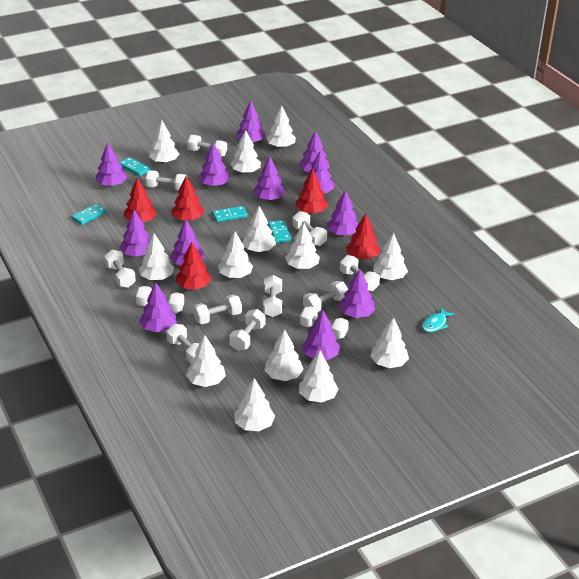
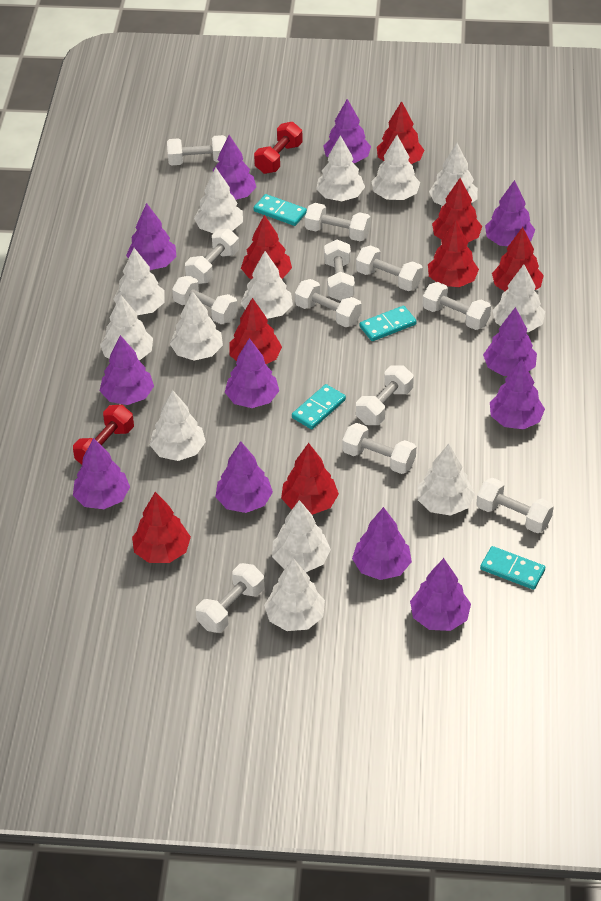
red dumbbell: none = 0 -> [73,405,134,465] [254,122,303,174] = 2
red tree: [124,178,157,222] [171,176,204,221] [176,242,211,290] [296,169,328,214] [346,213,380,260] = 5 -> [132,492,191,563] [229,298,282,364] [241,215,292,279] [281,443,339,515] [377,101,424,164] [428,220,479,287] [432,178,482,242] [492,227,544,291] = 8
turquoise fish: [422,307,455,332] = 1 -> none = 0

